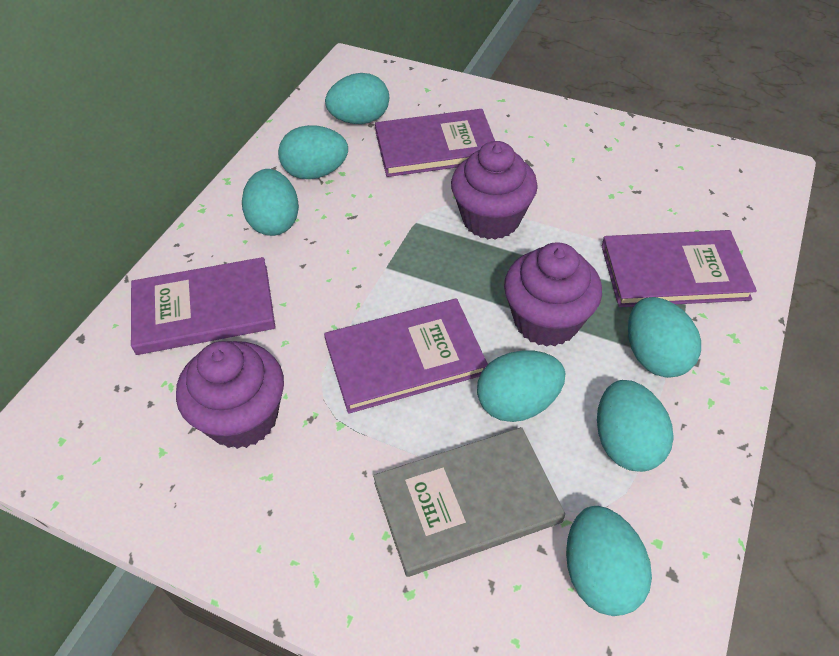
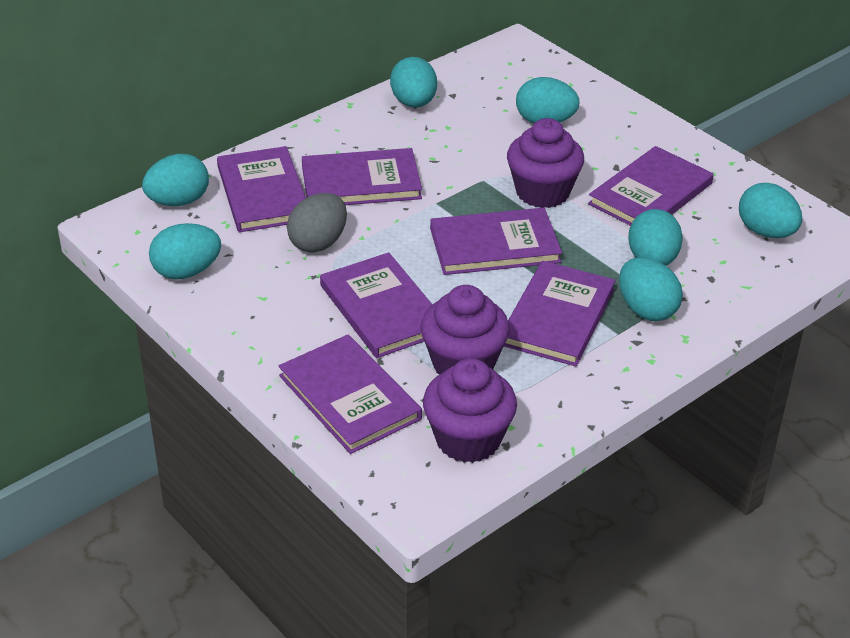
grey book: [373,427,565,577] = 1 -> none = 0
grey egg: none = 0 -> [287,193,347,253] = 1
purple book: [131,257,276,355] [324,298,488,414] [375,109,495,177] [602,230,757,307] = 4 -> [217,146,306,232] [279,334,422,454] [302,148,422,205] [320,252,432,358] [430,208,562,275] [504,261,616,367] [588,146,714,226] = 7

